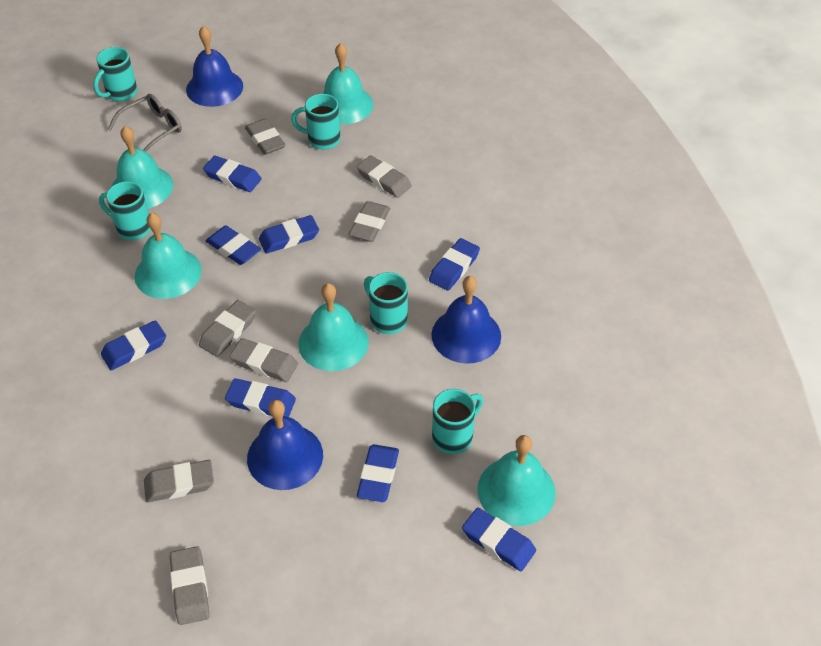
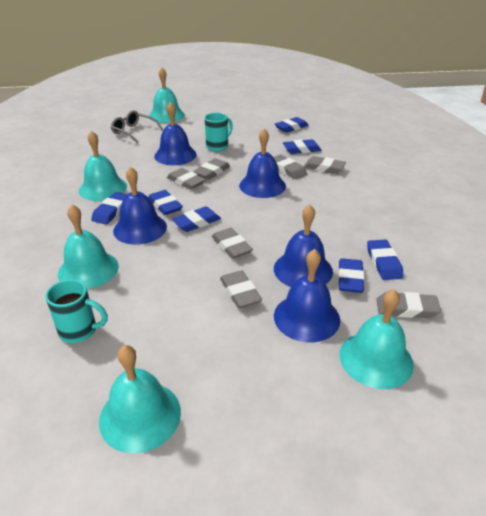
blue bell: [186,26,243,107] [247,400,323,490] [431,276,501,364] = 3 -> [113,167,167,245] [154,101,197,165] [239,128,286,198] [274,204,333,287] [274,249,340,342] = 5
blue eraser: [101,320,166,370] [203,155,262,192] [206,226,261,265] [225,378,296,417] [259,215,319,254] [357,444,399,502] [429,238,480,291] [462,508,536,571] = 8 -> [91,192,127,224] [148,190,183,215] [172,206,221,232] [275,117,309,133] [283,139,322,154] [338,258,364,293] [367,239,404,280] = 7
turquoise mug: [93,47,137,101] [99,181,151,240] [291,94,341,150] [364,272,408,334] [432,389,483,454] = 5 -> [46,279,108,343] [205,113,233,152] = 2

